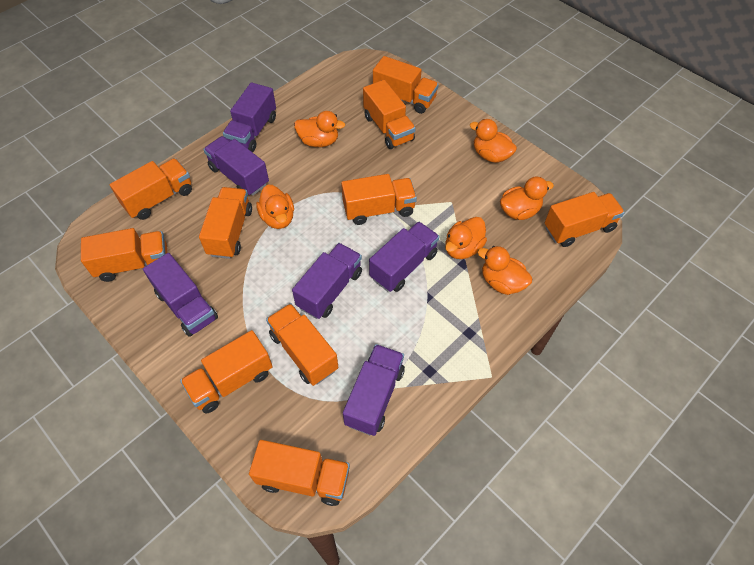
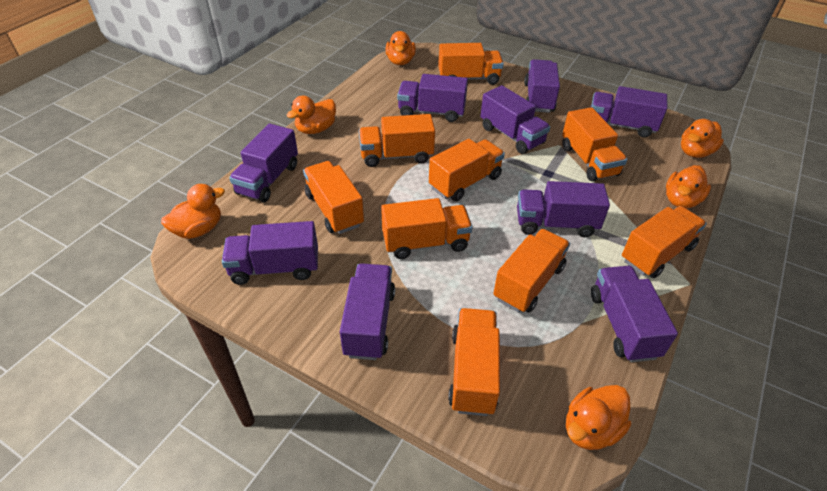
orange truck: [81,228,167,282] [110,158,192,220] [180,330,273,413] [199,187,252,259] [249,440,350,506] [266,303,338,386] [341,174,417,225] [363,80,416,149] [373,56,439,114] [544,192,625,247] = 10 -> [303,161,364,234] [359,114,435,167] [381,198,473,259] [429,139,505,201] [438,43,504,85] [448,308,500,416] [493,229,570,313] [562,107,627,181] [622,206,707,278] = 9
purple truck: [143,253,218,337] [203,136,269,196] [223,82,276,152] [292,243,362,319] [343,344,405,436] [369,222,440,292] = 6 -> [222,221,318,285] [229,124,298,202] [340,263,395,360] [397,74,468,122] [480,85,550,154] [517,181,610,237] [524,59,560,113] [591,86,667,138] [591,266,678,362] = 9

